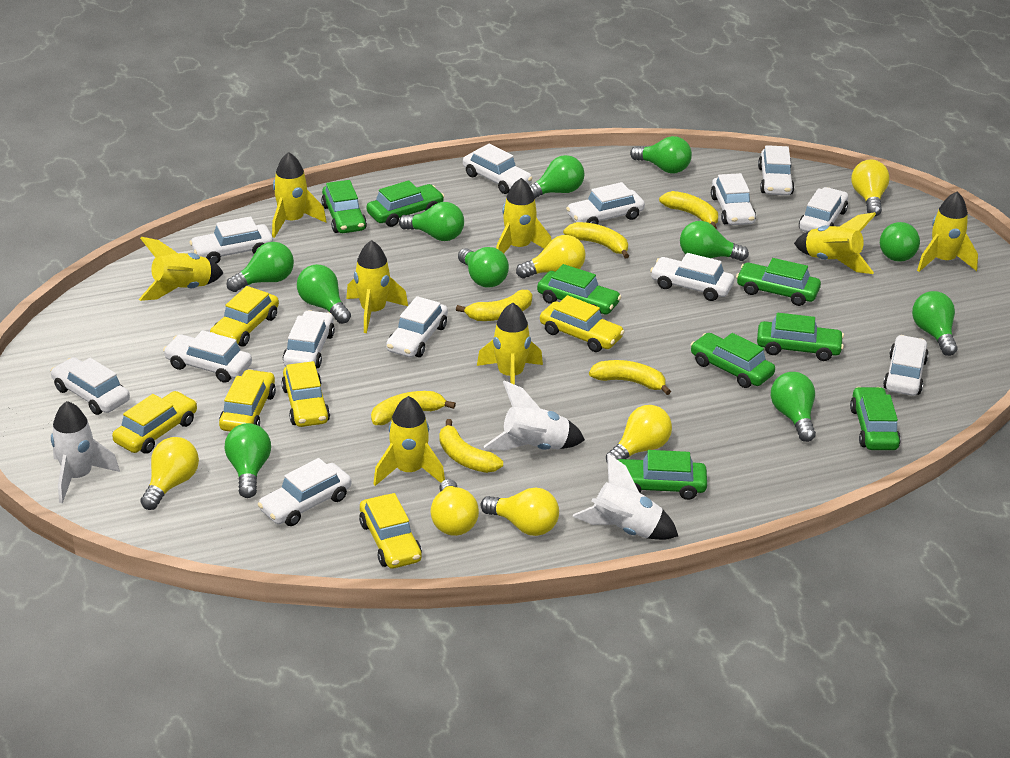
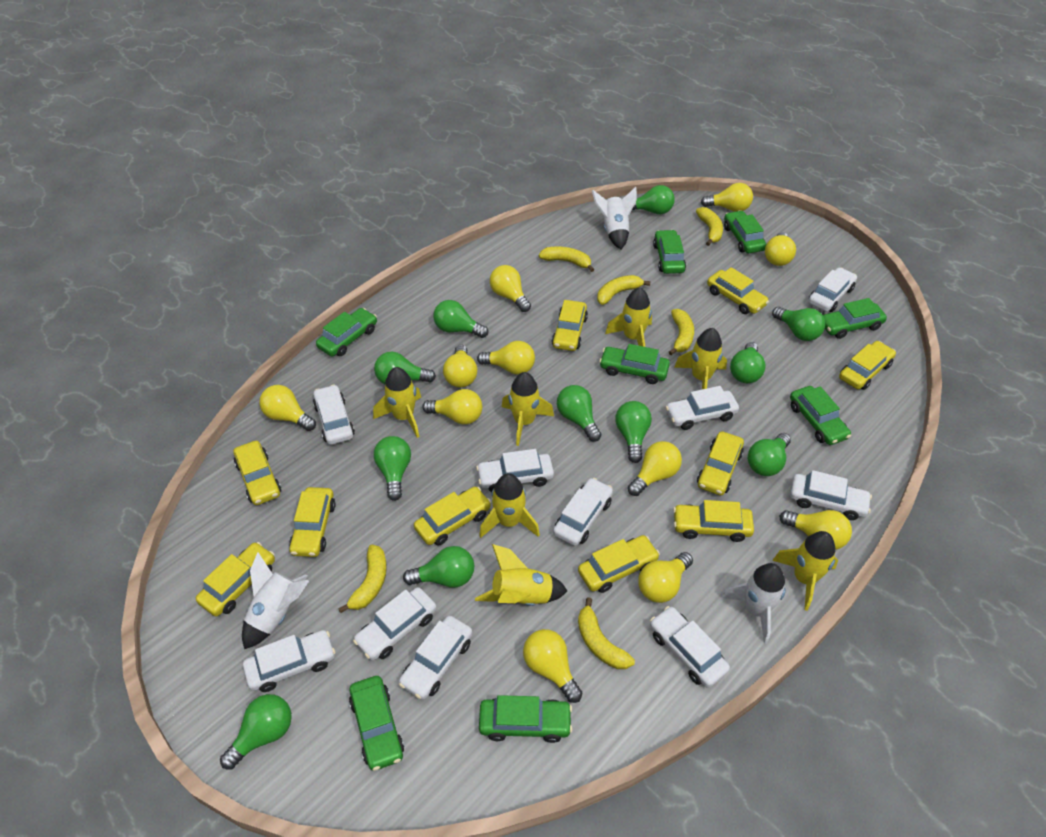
white car: [51,357,130,415] [163,330,252,383] [190,216,273,264] [258,458,351,526] [283,310,335,369] [386,296,448,357] [463,144,533,194] [566,182,645,224] [650,253,734,301] [711,173,756,225] [758,145,795,195] [799,187,848,232] [883,335,929,396] = 13 -> [243,630,335,692] [313,385,355,445] [353,587,437,661] [399,616,472,700] [476,449,554,492] [553,478,613,546] [650,606,730,688] [666,386,739,430] [790,470,872,520] [808,267,857,312] = 10
yellow car: [112,391,197,454] [210,286,279,347] [219,369,276,431] [281,361,330,427] [359,493,422,569] [540,295,625,352] = 6 -> [196,542,275,616] [234,441,281,505] [289,487,336,557] [414,487,491,546] [552,300,588,351] [578,535,660,593] [673,500,754,542] [697,431,744,495] [707,267,769,314] [839,341,896,390] = 10
yellow light bulb: [141,437,199,510] [431,479,479,536] [480,488,559,536] [516,235,585,278] [606,405,672,464] [851,160,890,216] = 6 -> [259,385,316,431] [422,389,482,425] [443,345,477,388] [477,341,535,375] [490,265,531,312] [523,629,582,703] [628,441,682,496] [638,552,693,603] [701,183,753,212] [765,232,796,266] [780,510,852,550] = 11
yellow rocket: [139,237,223,301] [272,152,327,238] [346,240,408,333] [373,396,445,486] [477,303,543,385] [496,178,551,254] [794,212,876,274] [917,192,978,272] = 8 -> [373,367,421,438] [475,544,567,606] [479,473,540,538] [502,372,554,446] [605,287,652,347] [674,328,727,389] [772,531,838,611] = 7

